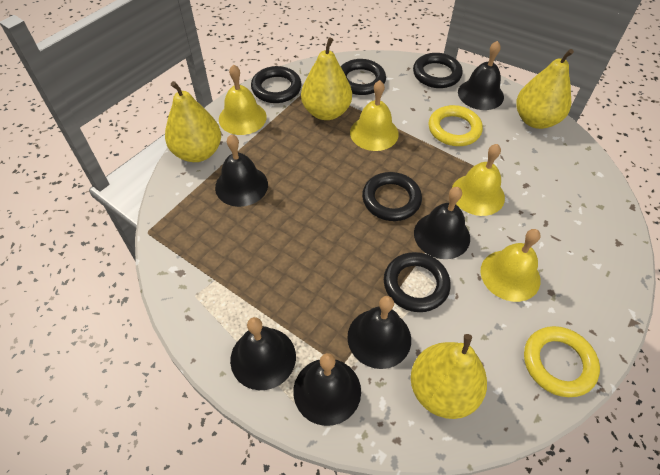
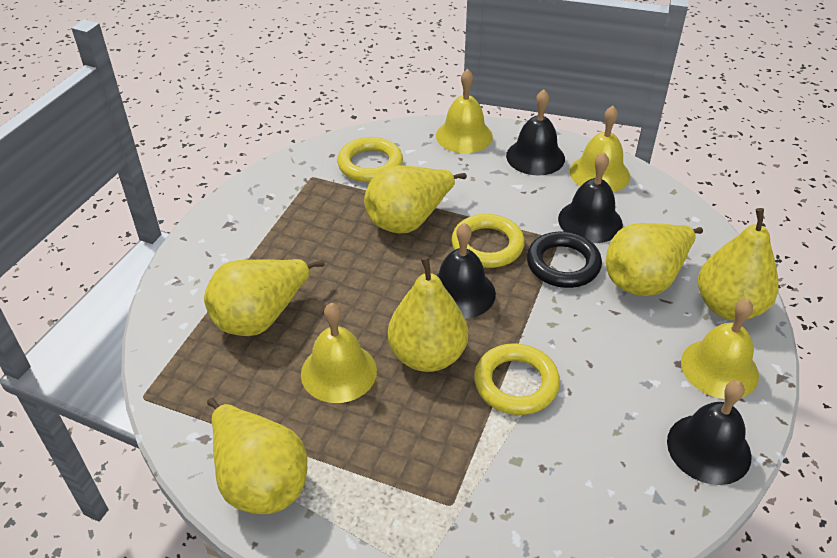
black bell: [215,134,268,207] [230,317,296,390] [293,353,361,426] [347,296,411,369] [414,187,470,259] [458,41,504,110] = 6 -> [436,223,496,319] [506,89,565,176] [558,152,623,243] [667,380,752,485] = 4
black ring: [251,66,301,103] [340,59,386,95] [362,172,422,221] [384,252,451,312] [413,53,463,88] = 5 -> [527,232,602,288] = 1
yellow pear: [165,81,221,162] [301,37,352,120] [411,334,487,419] [516,49,574,129] = 4 -> [204,259,325,336] [207,398,307,514] [364,165,467,233] [388,256,468,372] [606,223,703,296] [698,208,778,320] = 6
yellow ring: [429,105,483,146] [524,326,600,397] = 2 -> [337,137,403,182] [452,214,525,268] [474,343,560,415] = 3

